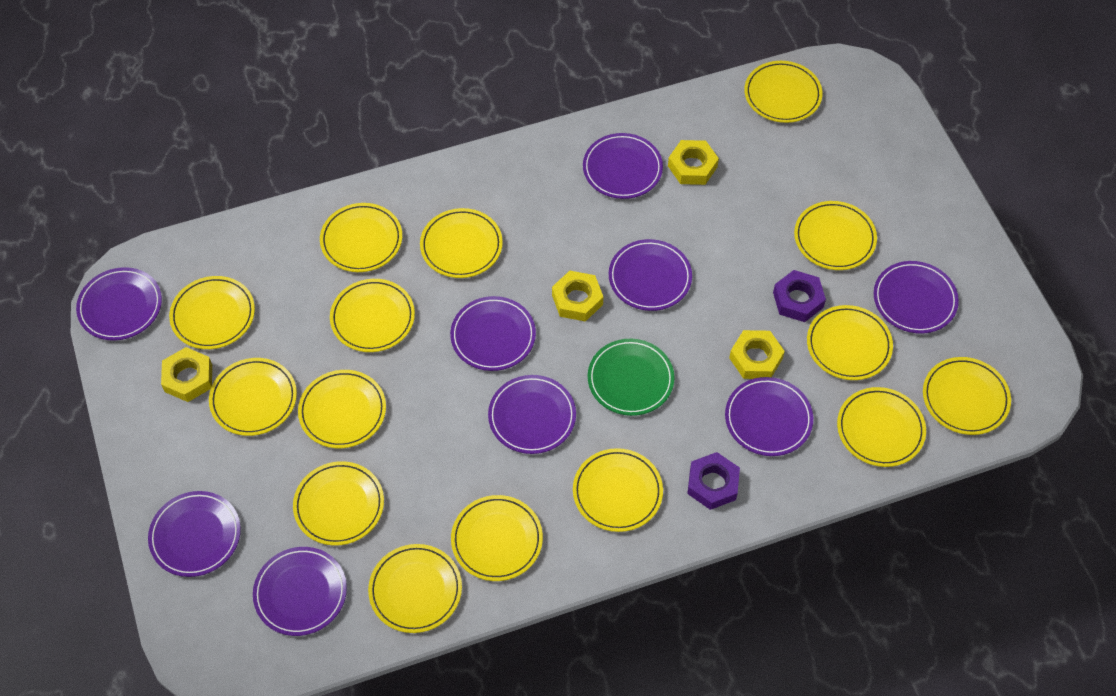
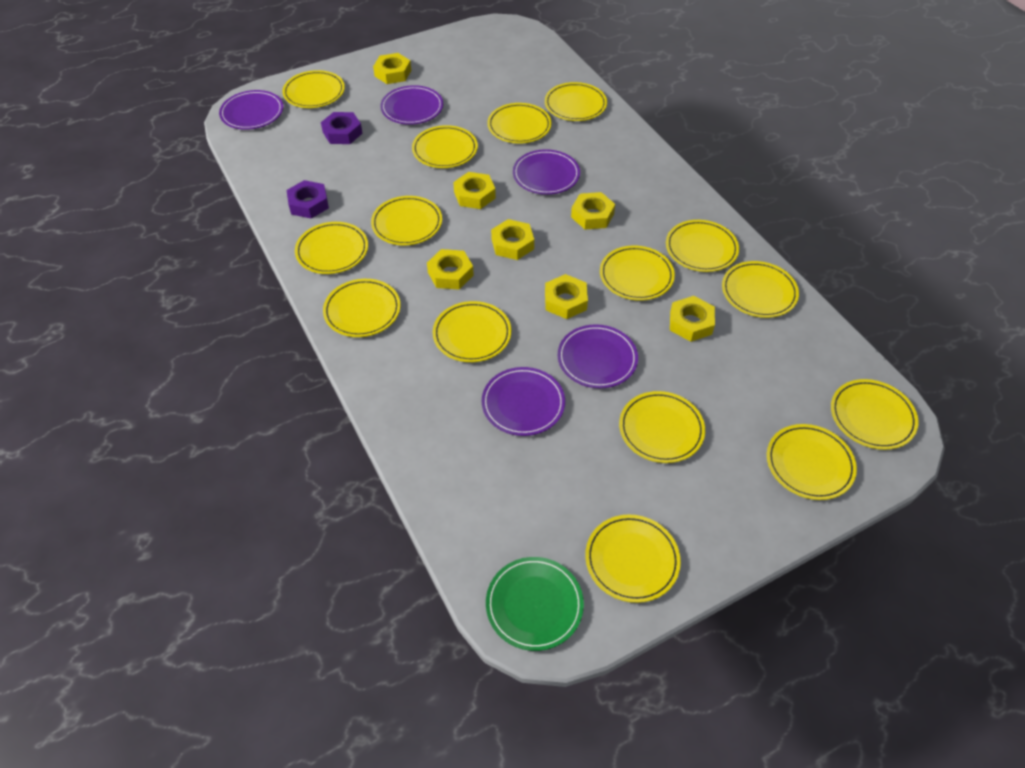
purple plate: [76,267,162,341] [148,491,241,577] [253,547,347,636] [450,296,536,371] [488,375,576,454] [583,133,663,199] [609,239,692,311] [725,377,813,456] [874,261,959,334] = 9 -> [219,90,283,130] [380,85,443,125] [482,367,565,436] [513,149,580,195] [558,324,638,388] = 5
yellow nut: [161,347,212,402] [552,271,603,322] [668,140,719,185] [729,330,785,379] = 4 -> [373,53,411,84] [427,249,474,290] [453,172,496,209] [491,219,534,260] [545,274,588,319] [571,192,615,230] [670,296,715,342] = 7

